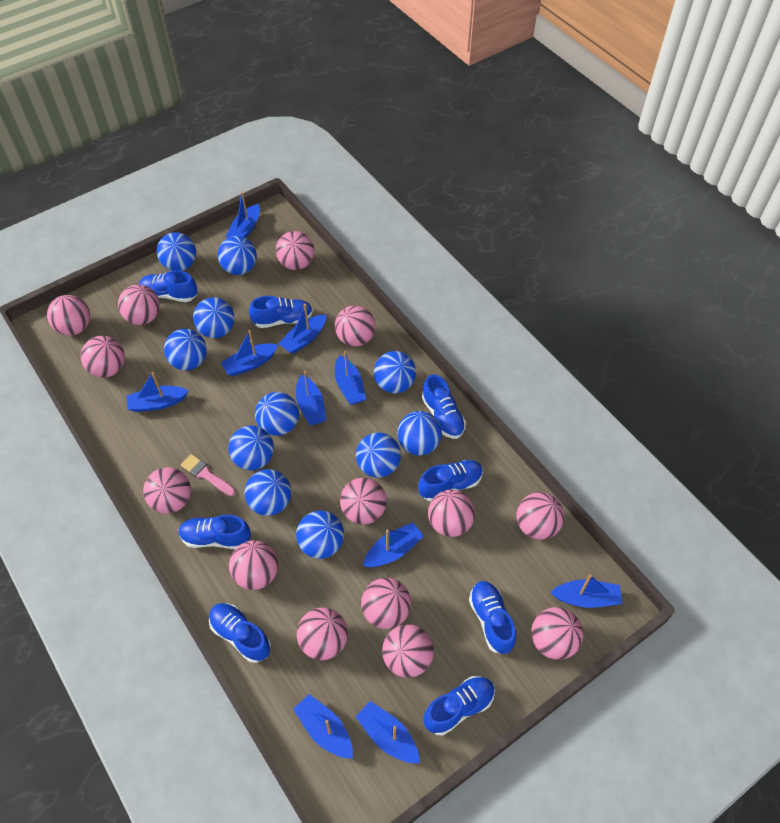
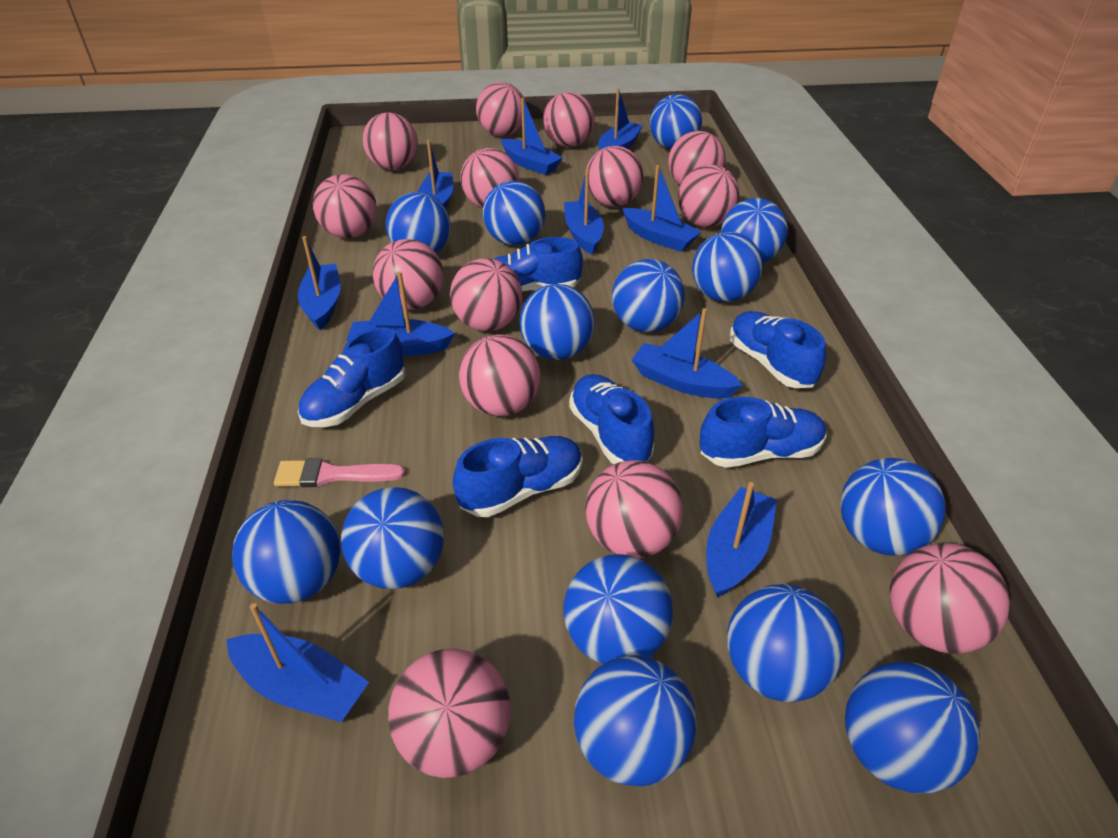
blue ball: [157,232,196,271] [164,329,207,370] [193,297,234,338] [218,236,257,275] [228,425,274,470] [245,469,291,516] [255,392,299,436] [296,511,344,559] [356,432,401,478] [374,351,416,394] [397,411,442,455] = 11 -> [232,500,341,604] [341,487,444,589] [386,192,451,253] [483,181,545,245] [519,284,595,360] [563,554,673,664] [574,655,697,786] [612,259,685,332] [650,94,702,149] [692,232,763,302] [721,198,788,263] [727,584,845,702] [840,458,945,556] [845,662,980,793] = 14
blue shoe: [139,270,197,302] [178,515,251,549] [209,603,271,663] [249,296,313,328] [418,460,483,501] [422,374,466,439] [424,676,495,736] [469,581,516,654] = 8 -> [298,327,405,427] [453,436,583,517] [494,237,583,292] [569,374,654,464] [699,397,826,468] [730,311,826,388] = 6

